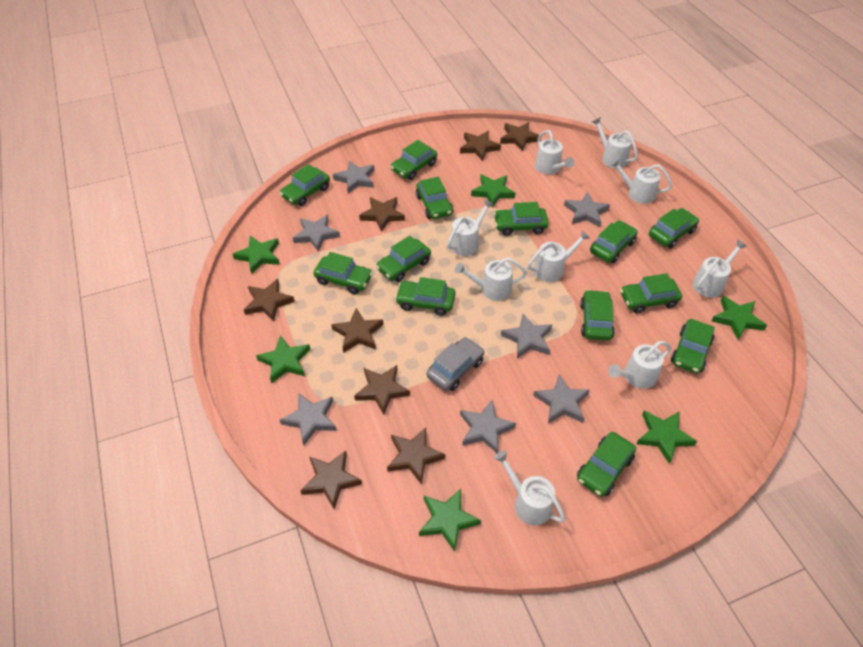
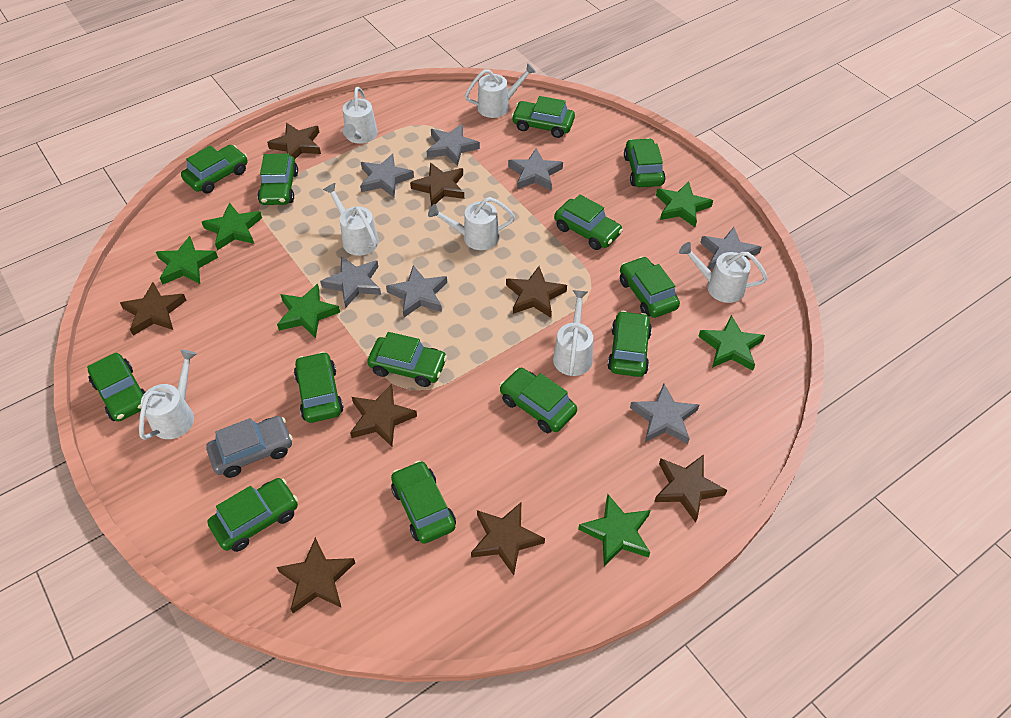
white watering can: [447,199,494,256] [455,258,527,301] [494,450,566,525] [527,230,590,282] [535,130,574,175] [592,117,638,168] [608,341,671,389] [610,158,672,204] [693,240,747,298] = 9 -> [139,350,197,440] [323,183,379,256] [342,87,378,144] [428,197,515,250] [465,63,536,118] [553,290,593,376] [679,242,768,303] = 7

